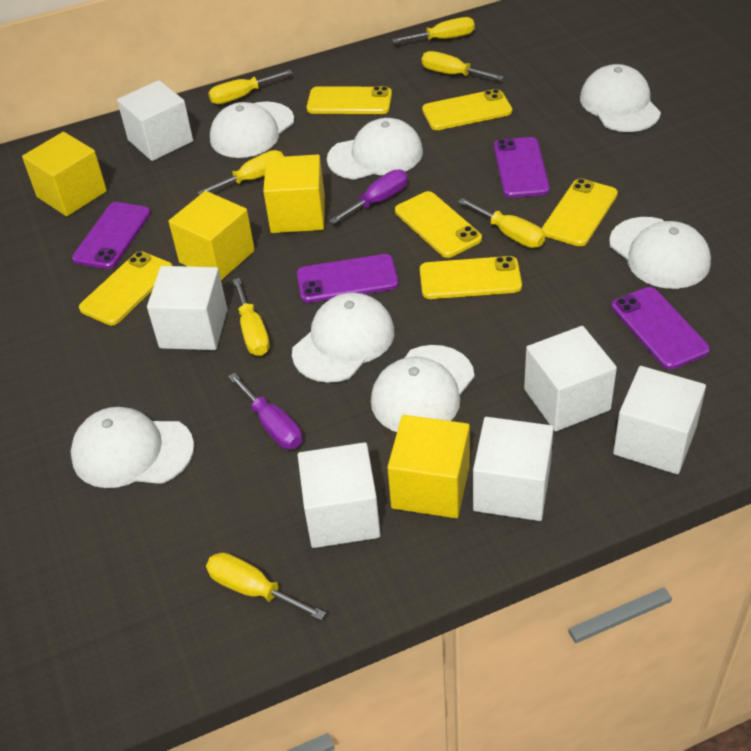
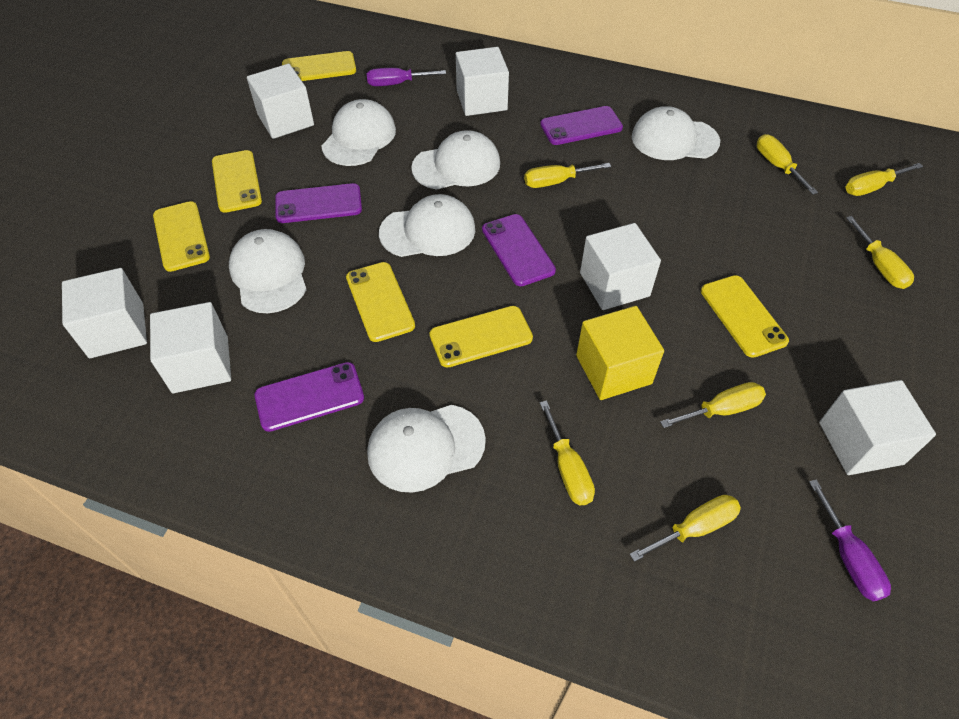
white cap: [71,407,194,488] [210,102,294,158] [292,293,395,383] [327,118,423,180] [371,345,475,432] [580,64,661,132] [609,217,711,289] = 7 -> [229,229,307,313] [322,99,396,166] [367,405,486,493] [379,194,475,257] [411,130,500,190] [632,106,720,160] = 6
yellow cube: [22,132,107,216] [169,191,255,280] [263,154,325,233] [387,415,470,518] = 4 -> [576,306,664,400] = 1

